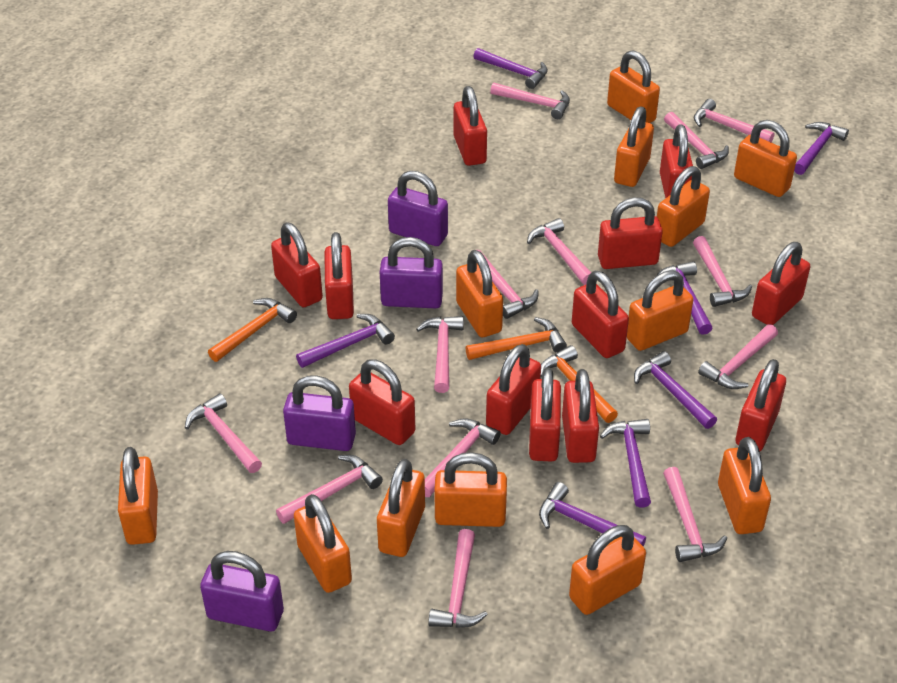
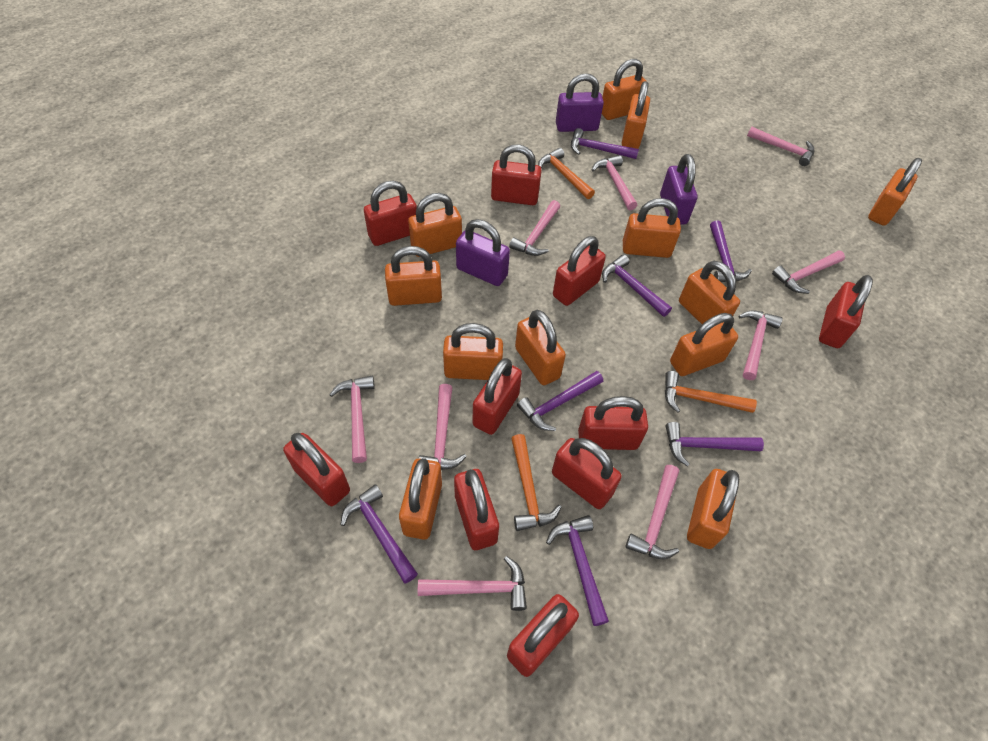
pink hammer: [185,393,262,473] [276,455,383,524] [416,316,464,393] [425,418,501,497] [428,529,488,628] [478,250,539,319] [490,82,570,119] [527,218,591,285] [663,467,727,562] [664,112,729,169] [693,236,752,307] [694,99,774,142] [698,324,778,389] = 13 -> [329,376,375,463] [418,384,467,470] [418,556,527,611] [509,200,560,256] [592,155,637,210] [625,465,679,559] [739,310,783,380] [747,127,814,166] [772,251,845,294] = 9
purple padlock: [200,551,284,631] [283,375,356,451] [380,237,443,308] [388,171,448,246] = 4 -> [456,219,510,286] [556,73,604,132] [660,154,698,225] = 3
red padlock: [271,222,323,307] [324,232,354,319] [349,359,415,445] [454,86,487,166] [486,344,541,435] [529,368,561,462] [562,369,599,463] [572,271,629,358] [598,197,663,269] [660,125,693,198] [736,359,786,451] [752,242,810,325] = 12 -> [283,433,350,506] [364,181,417,246] [454,469,499,550] [473,358,522,435] [491,145,542,205] [507,594,579,677] [552,438,622,509] [553,236,606,306] [578,396,648,450] [819,275,873,348] = 10

